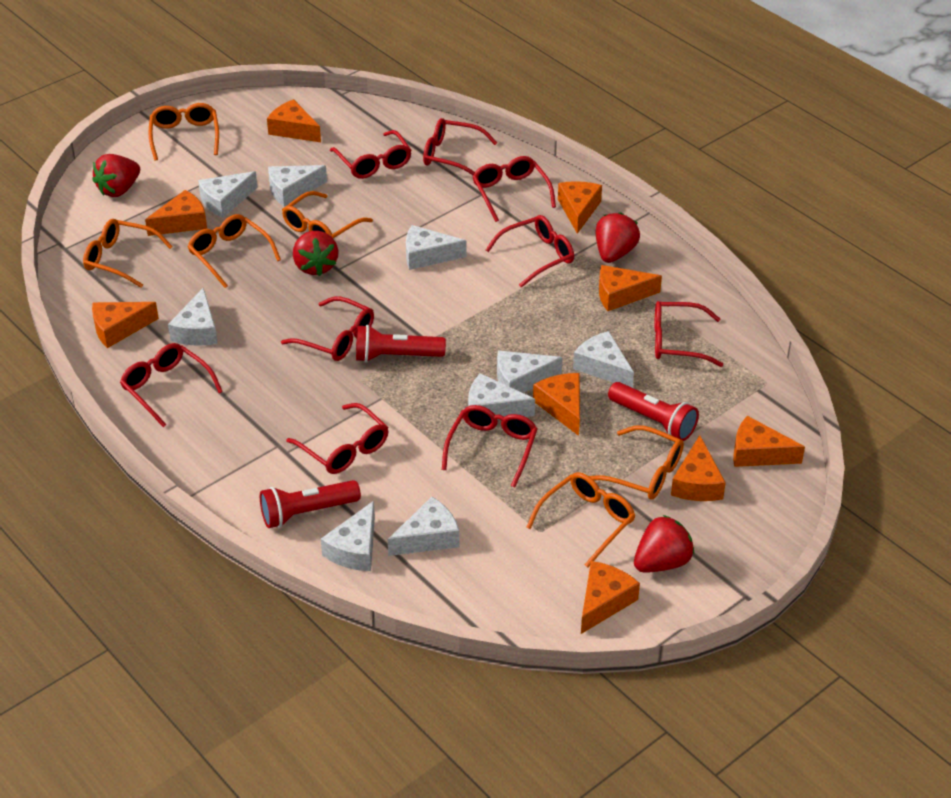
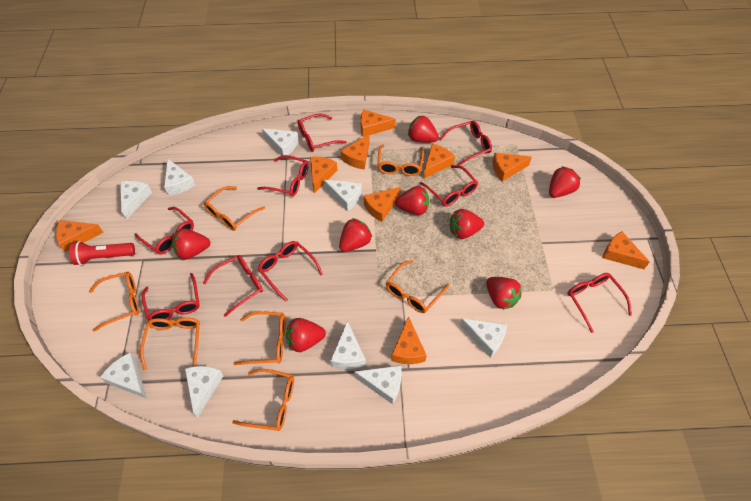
orange glasses: [83,219,173,288] [149,103,219,161] [187,214,281,288] [282,191,373,238] [526,472,635,567] [589,426,684,500] = 6 -> [89,272,139,331] [140,317,200,370] [204,186,265,231] [232,369,294,431] [234,312,286,365] [377,145,424,176] [386,260,449,313] = 7
red flashlight: [260,480,361,528] [356,325,446,362] [608,382,699,441] = 3 -> [69,241,135,265] = 1
red strawberry: [92,154,140,197] [293,231,339,276] [596,212,640,263] [634,515,694,573] = 4 -> [172,229,211,260] [286,318,326,352] [339,218,372,252] [395,186,429,215] [408,115,439,143] [450,209,484,239] [486,277,522,310] [549,166,581,198] = 8

